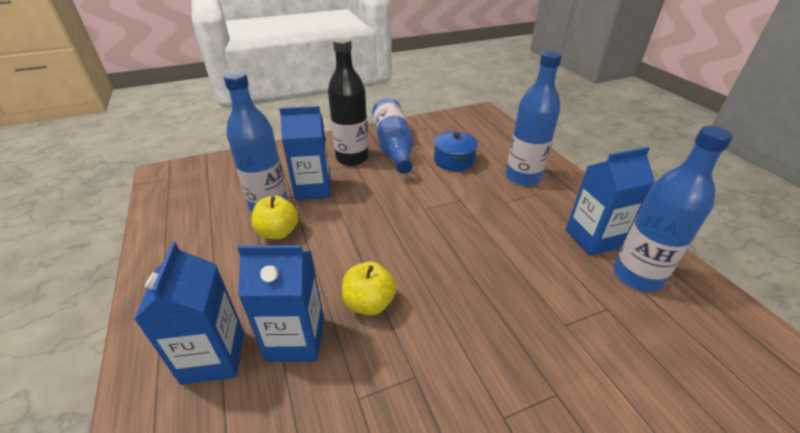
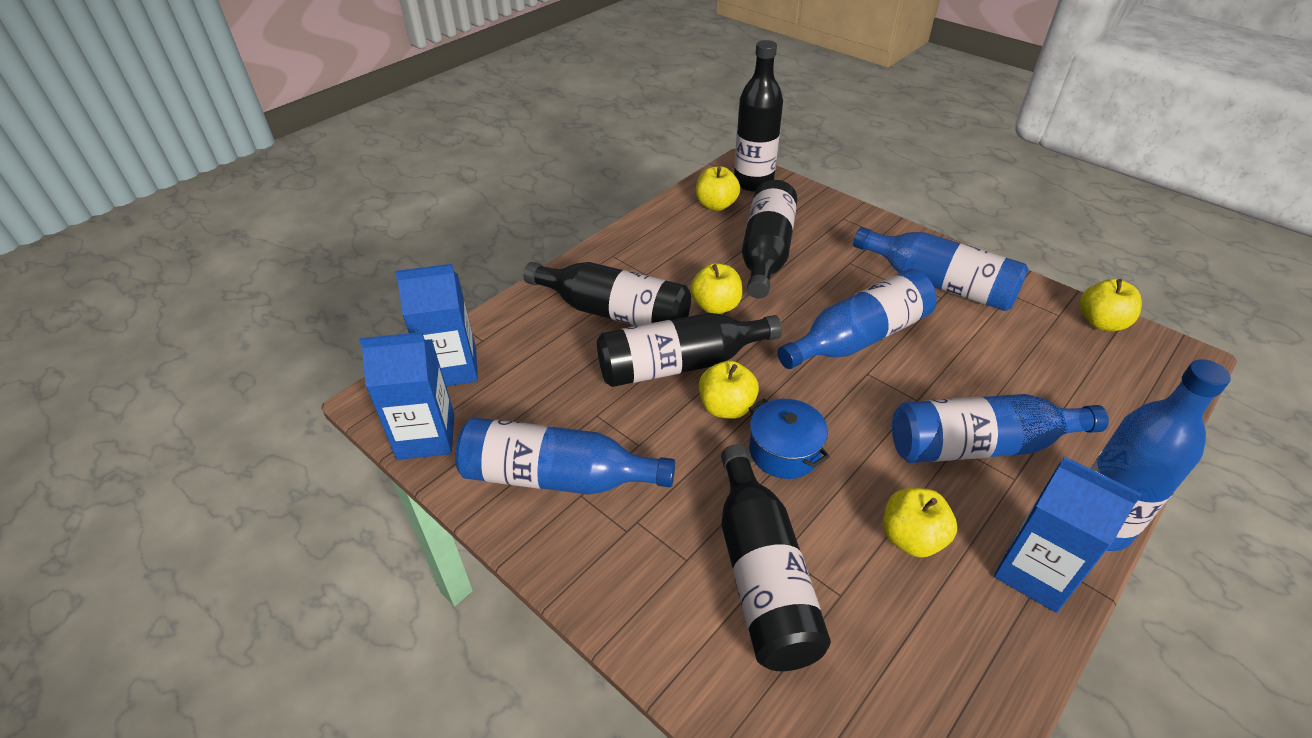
black bottle: [328,38,369,166] = 1 -> [524,262,691,326] [597,313,782,387] [721,444,831,671] [734,40,783,191] [742,180,797,299] = 5
blue bottle: [224,71,288,212] [372,98,413,174] [506,51,562,186] [613,126,733,292] = 4 -> [455,417,675,495] [778,269,937,369] [853,227,1029,311] [892,394,1109,463] [1090,359,1231,551] = 5
blue carton: [134,242,244,385] [237,245,324,362] [279,106,330,200] [565,147,655,256] = 4 -> [359,332,455,460] [395,264,478,386] [994,457,1142,613] = 3
yellow apple: [251,196,298,239] [342,262,396,315] = 2 -> [690,263,743,314] [696,166,740,211] [699,361,759,419] [883,488,957,557] [1080,279,1142,331] = 5

